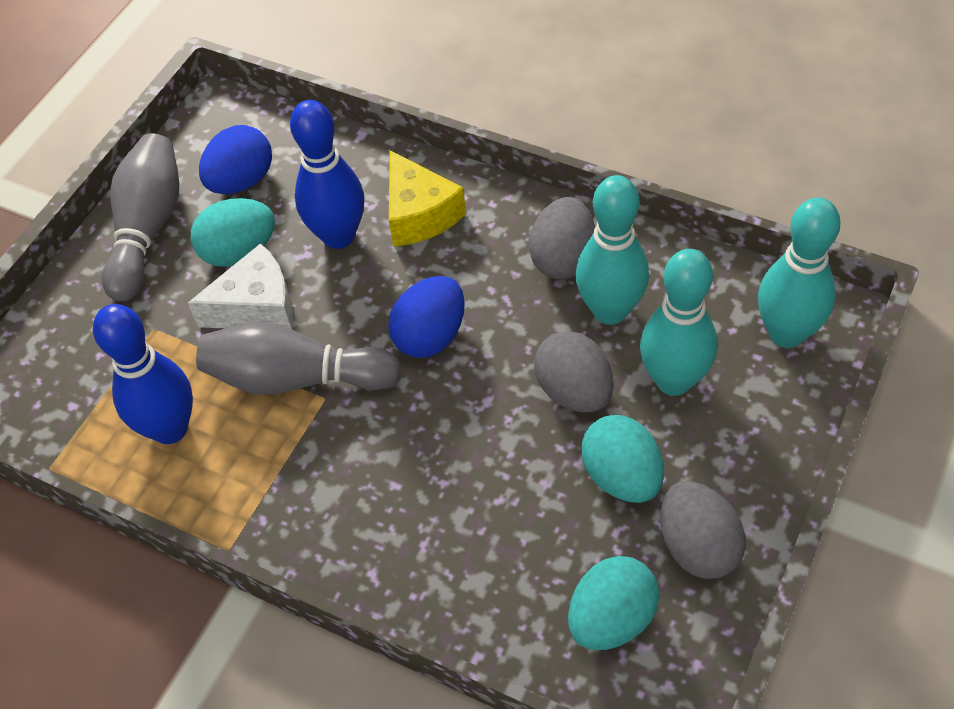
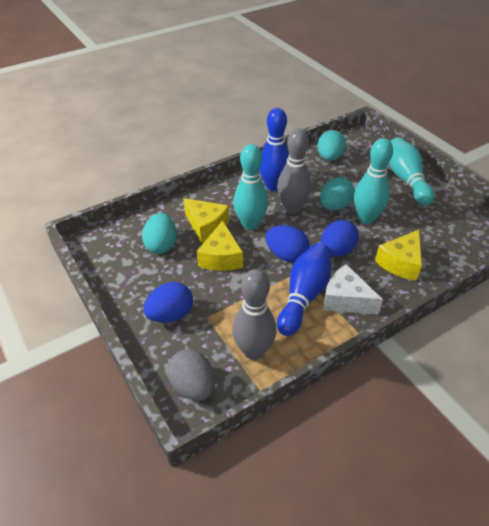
blue egg: [199,125,272,194] [388,276,465,358] = 2 -> [143,282,193,323] [266,225,310,262] [321,220,359,257] = 3
grey egg: [529,197,595,279] [534,331,613,412] [661,481,746,579] = 3 -> [167,349,215,401] = 1
yellow cheese: [389,150,466,247] = 1 -> [183,198,229,243] [197,220,243,271] [375,230,422,281] = 3

